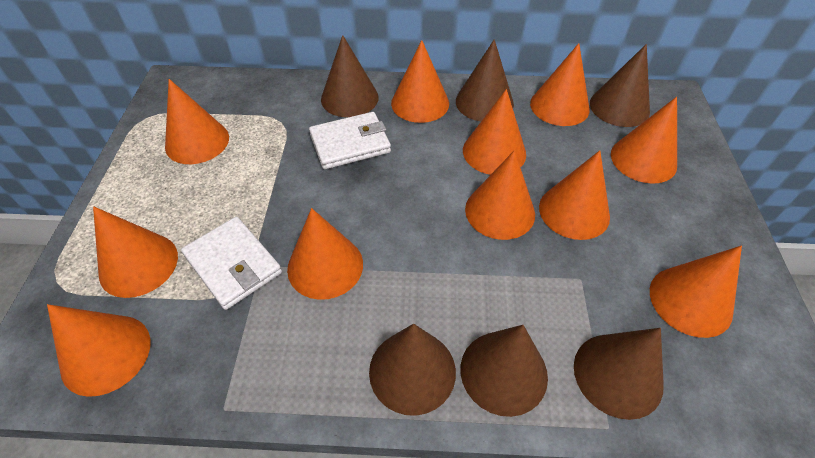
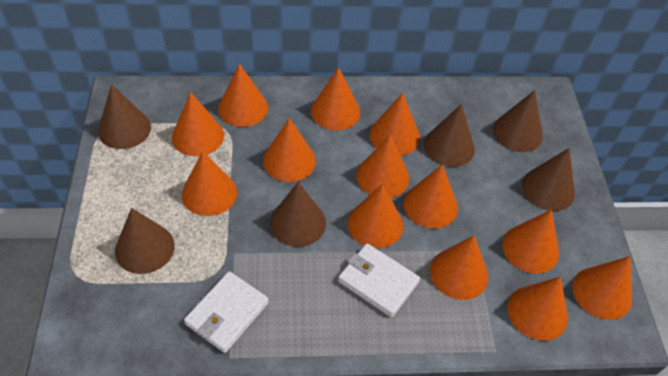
orange cone: [47,304,150,397] [93,206,178,298] [165,79,229,164] [287,208,363,300] [391,40,449,123] [463,89,526,175] [465,150,535,240] [530,43,589,126] [539,150,610,240] [611,97,677,184] [650,246,742,338] = 11 -> [172,92,224,157] [182,151,237,216] [218,64,268,127] [263,118,316,182] [311,68,360,130] [348,184,403,248] [356,135,410,198] [370,93,420,156] [403,165,458,229] [430,236,488,300] [502,210,559,274] [507,277,568,341] [572,256,632,320] = 13

